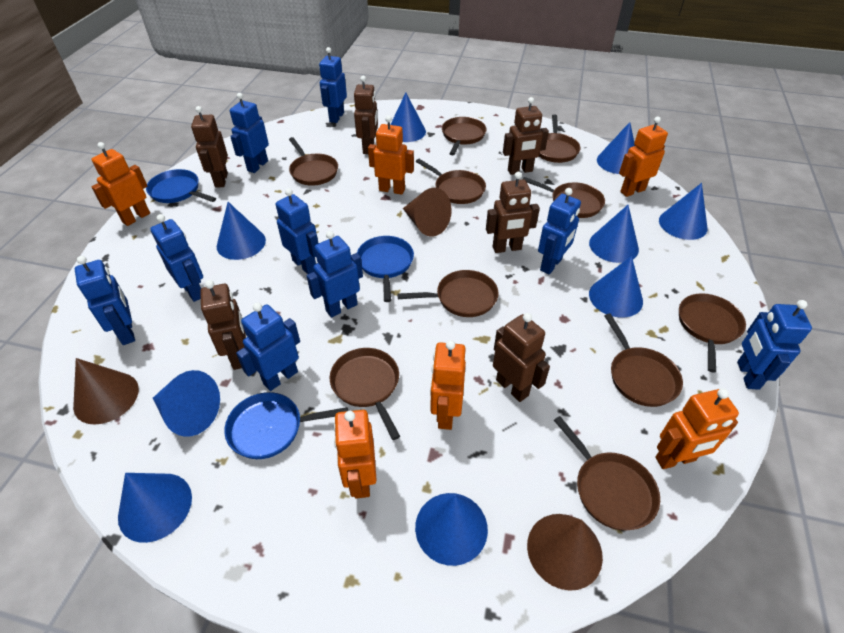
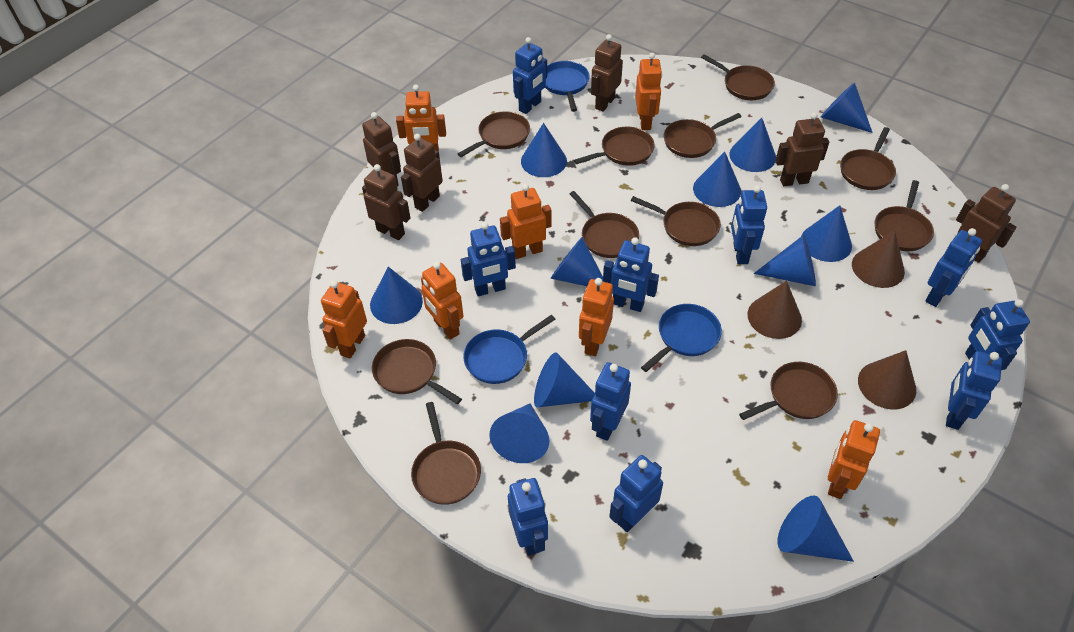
blue cone: [118,473,192,543] [153,370,220,437] [217,202,266,260] [390,93,426,142] [415,493,488,566] [589,205,639,263] [589,256,643,318] [597,122,635,174] [659,183,707,240] = 9 -> [370,267,423,324] [489,404,549,463] [521,123,567,177] [534,353,595,407] [550,237,603,286] [693,152,741,207] [729,118,776,172] [754,235,816,286] [777,496,854,562] [801,205,852,262] [821,83,873,133] = 11
blue robot: [75,256,135,345] [150,214,203,302] [230,93,269,173] [236,303,300,391] [276,188,318,274] [307,231,363,317] [319,47,347,123] [538,188,581,274] [737,300,812,390] = 9 -> [461,222,516,296] [508,478,548,556] [513,37,547,114] [590,362,631,441] [603,237,659,312] [609,455,663,532] [731,186,767,264] [925,228,982,307] [946,351,1002,430] [965,299,1030,370] = 10
brown pan: [289,137,338,186] [330,348,400,440] [397,270,499,317] [416,159,486,204] [442,117,487,155] [522,177,605,218] [539,114,580,163] [554,416,660,530] [604,313,683,407] [679,293,746,372] = 10 -> [372,339,462,404] [411,402,481,505] [458,111,530,157] [570,191,639,258] [574,126,655,166] [631,196,721,246] [664,113,742,158] [701,54,775,100] [739,362,838,420] [840,127,896,190] [875,180,934,251] = 11
orange robot: [91,142,150,226] [334,410,376,499] [368,115,414,195] [430,340,466,430] [619,116,668,197] [655,388,739,469] = 6 -> [321,280,367,359] [396,85,446,152] [421,262,463,340] [500,184,551,259] [579,278,614,356] [635,53,662,130] [828,420,880,499] = 7

